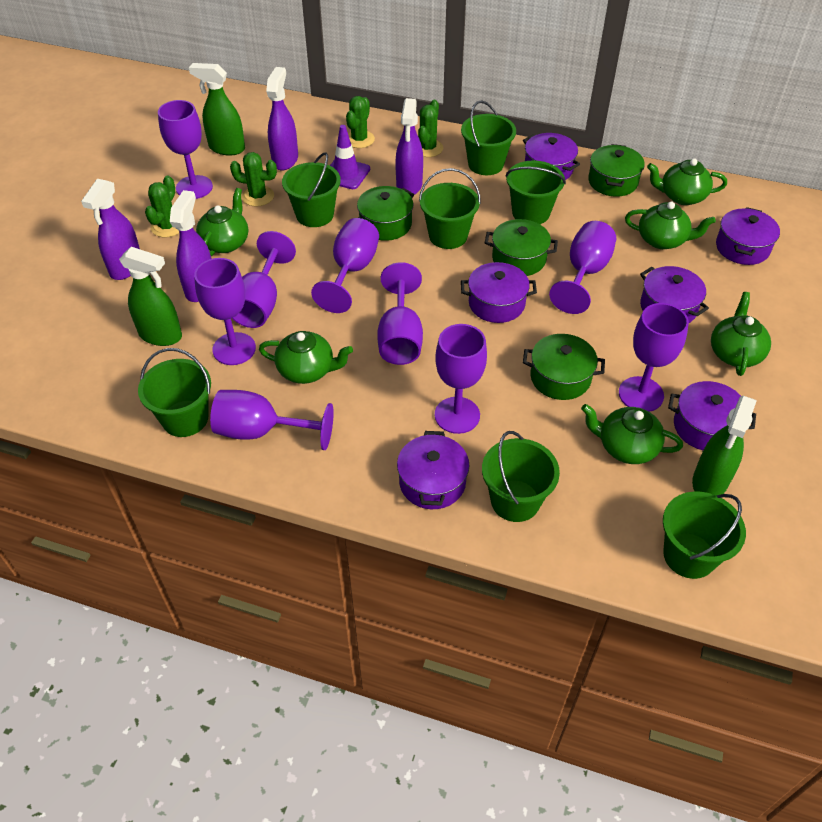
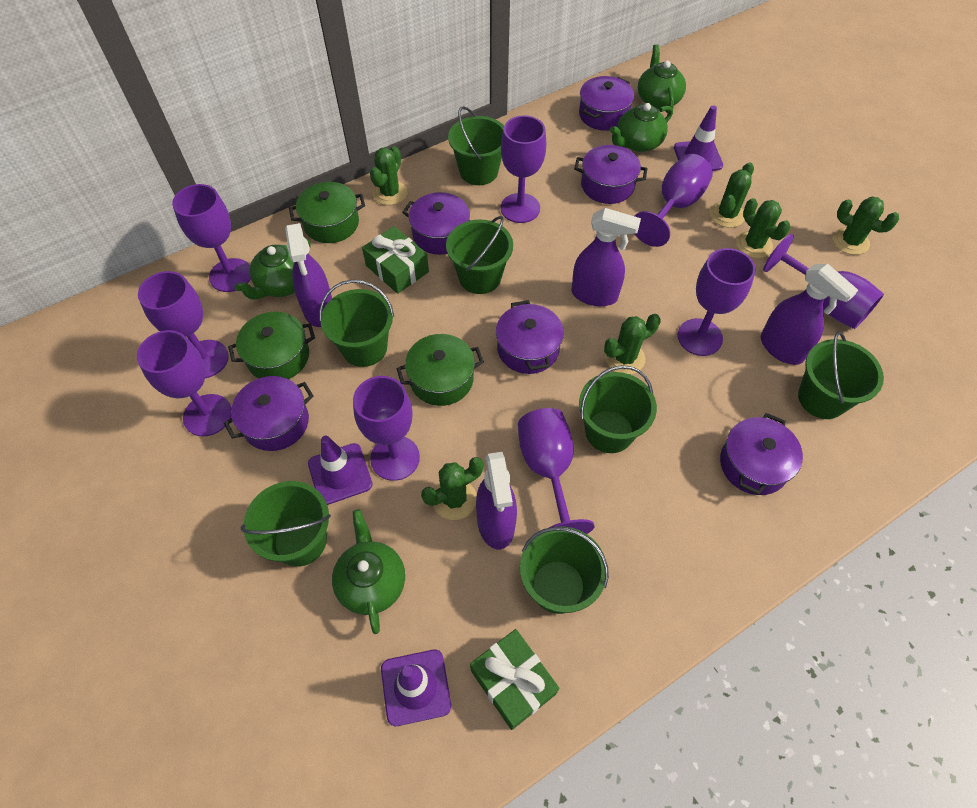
green cactus: [145,176,179,238] [230,152,277,206] [346,96,375,148] [418,100,443,157] = 4 -> [370,146,407,205] [421,457,483,520] [604,314,661,374] [710,163,754,228] [736,198,791,258] [833,196,899,255] = 6
green gift: none = 0 -> [362,226,429,294] [470,629,559,730] = 2
green pot: [357,186,414,241] [485,219,558,276] [523,334,605,400] [588,144,645,197] = 4 -> [228,312,315,379] [289,182,365,243] [396,334,484,406] = 3
green spray bottle: [119,247,182,346] [189,63,245,156] [692,396,757,495] = 3 -> none = 0
green teapot: [196,188,248,256] [259,331,353,384] [581,404,683,464] [625,202,716,249] [647,158,727,205] [711,292,771,376] = 6 -> [235,238,310,300] [332,509,405,634] [610,103,673,152] [638,44,686,113] = 4
purple traffic cone: [330,125,370,189] = 1 -> [308,436,373,505] [381,650,451,726] [674,106,723,171] = 3

